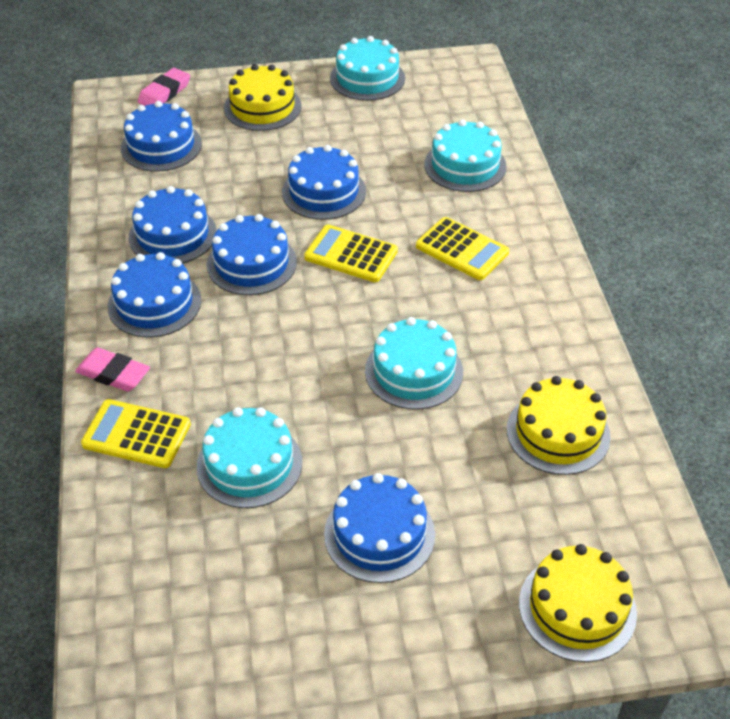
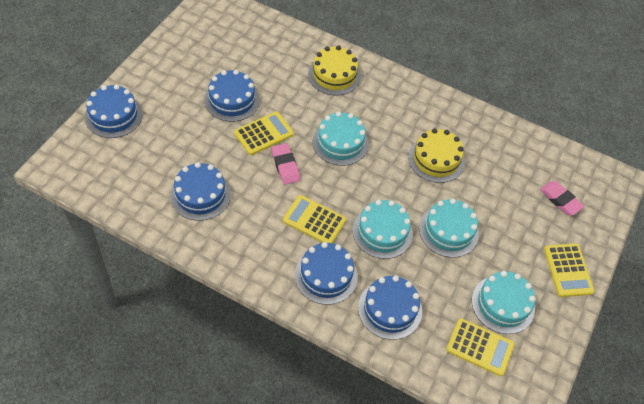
blue cake: [108,252,201,337] [121,101,202,172] [129,186,217,263] [207,214,297,295] [282,145,366,220] [324,473,435,583] = 6 -> [85,84,143,138] [170,162,231,221] [204,70,260,122] [295,242,358,305] [358,275,422,340] = 5
yellow cake: [224,64,302,131] [507,376,611,475] [519,544,637,662] = 3 -> [308,46,361,95] [408,128,465,183] = 2
yellow calculator: [81,399,191,468] [304,225,398,282] [416,217,509,280] = 3 -> [234,112,294,155] [283,195,346,243] [446,318,514,376] [544,244,594,297] = 4

